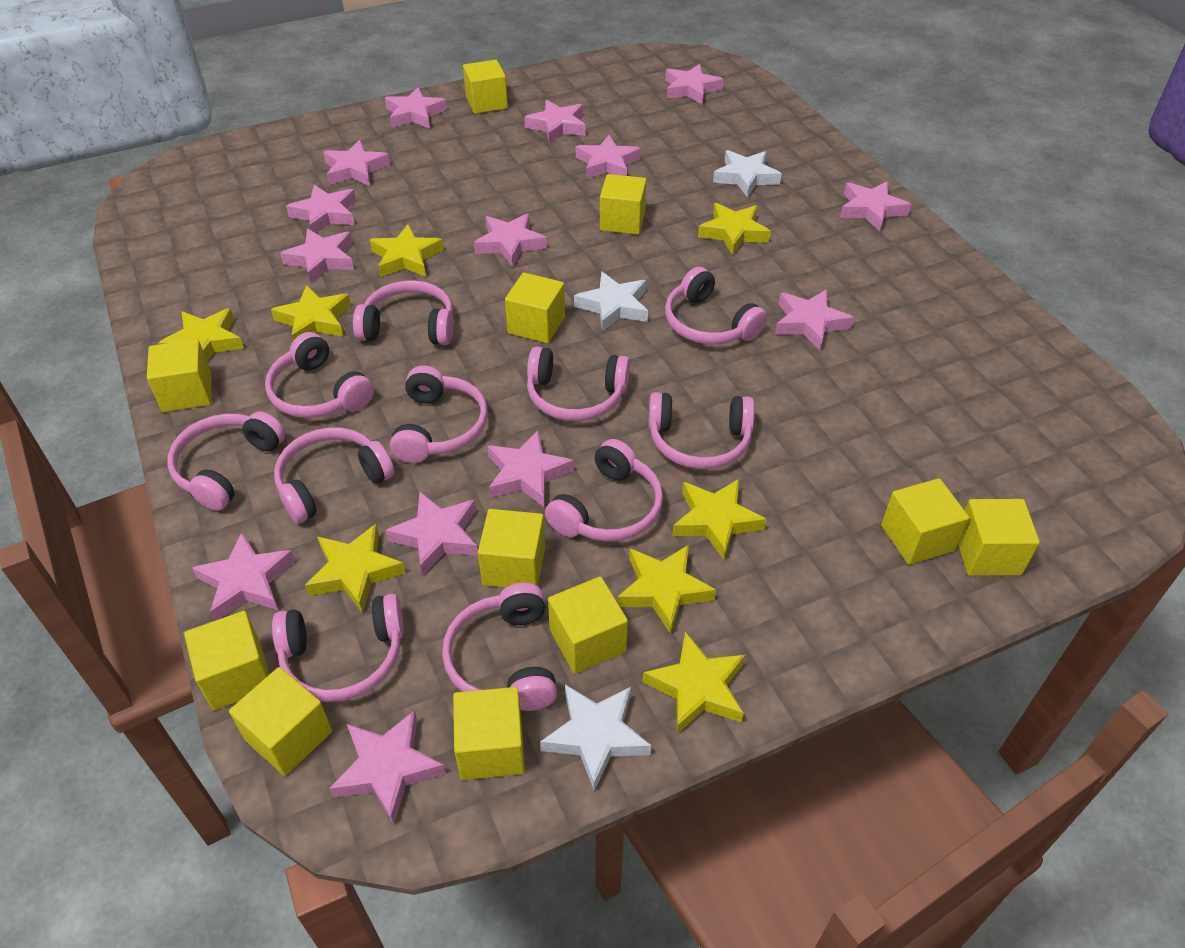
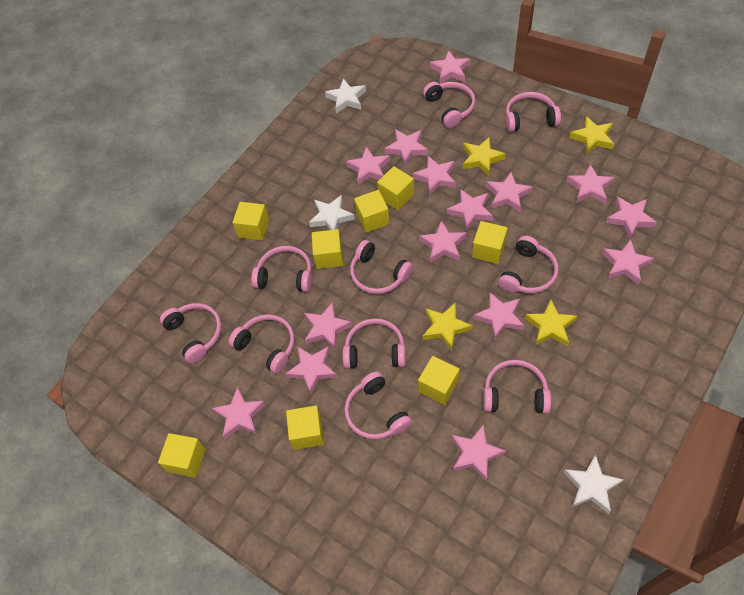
pink headphones: [167,411,285,511] [265,332,374,418] [272,594,404,702] [274,427,394,524] [353,280,453,345] [390,366,488,463] [442,583,557,711] [527,346,630,421] [545,439,663,542] [648,392,755,469] [665,267,768,344] = 11 -> [160,303,222,363] [229,314,294,374] [251,246,312,292] [343,318,406,369] [344,371,412,440] [350,240,413,294] [423,82,475,128] [483,360,551,414] [498,236,558,293] [506,92,561,132] = 10
pink star: [192,532,295,621] [280,229,354,283] [286,185,356,233] [323,140,390,186] [329,710,446,824] [385,87,447,129] [385,492,478,576] [474,213,547,267] [487,431,574,507] [524,100,586,144] [576,135,641,179] [665,64,724,105] [775,289,854,350] [840,181,911,231] = 14 -> [212,387,266,439] [285,346,338,394] [304,302,352,350] [346,147,390,185] [384,129,428,166] [412,156,456,196] [419,220,467,263] [430,51,470,84] [447,189,493,231] [451,424,506,482] [474,293,524,340] [486,172,532,212] [566,164,615,204] [602,239,654,285] [606,196,657,238] = 15
yellow cube: [147,339,212,412] [184,611,270,710] [229,667,332,776] [453,687,525,780] [463,60,508,114] [478,509,545,588] [505,272,565,343] [548,576,628,674] [600,174,647,235] [881,478,969,565] [958,499,1040,576] = 11 -> [158,433,206,478] [232,202,270,241] [286,405,324,450] [311,229,343,269] [354,190,390,233] [377,166,414,210] [418,356,460,405] [472,221,508,264] = 8
yellow star: [158,308,244,361] [271,285,351,341] [305,524,406,613] [370,224,444,277] [617,545,716,634] [643,632,745,734] [672,479,767,560] [698,203,771,256] = 8 -> [423,302,472,351] [463,137,506,176] [525,299,577,347] [569,116,614,155] = 4

